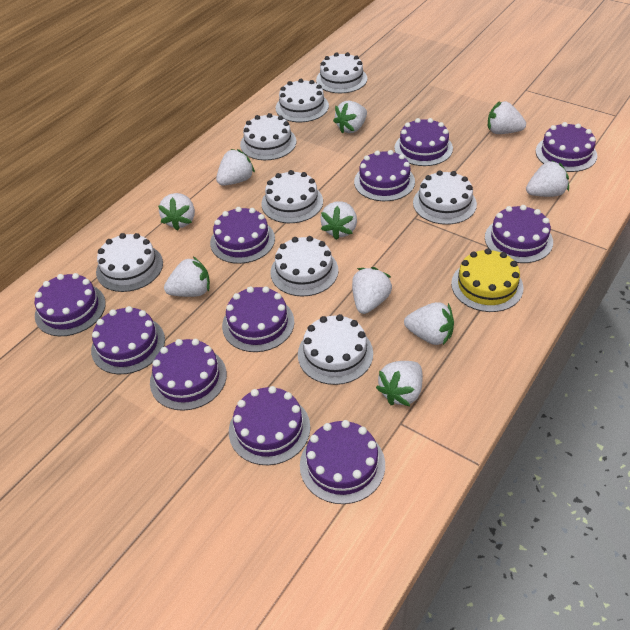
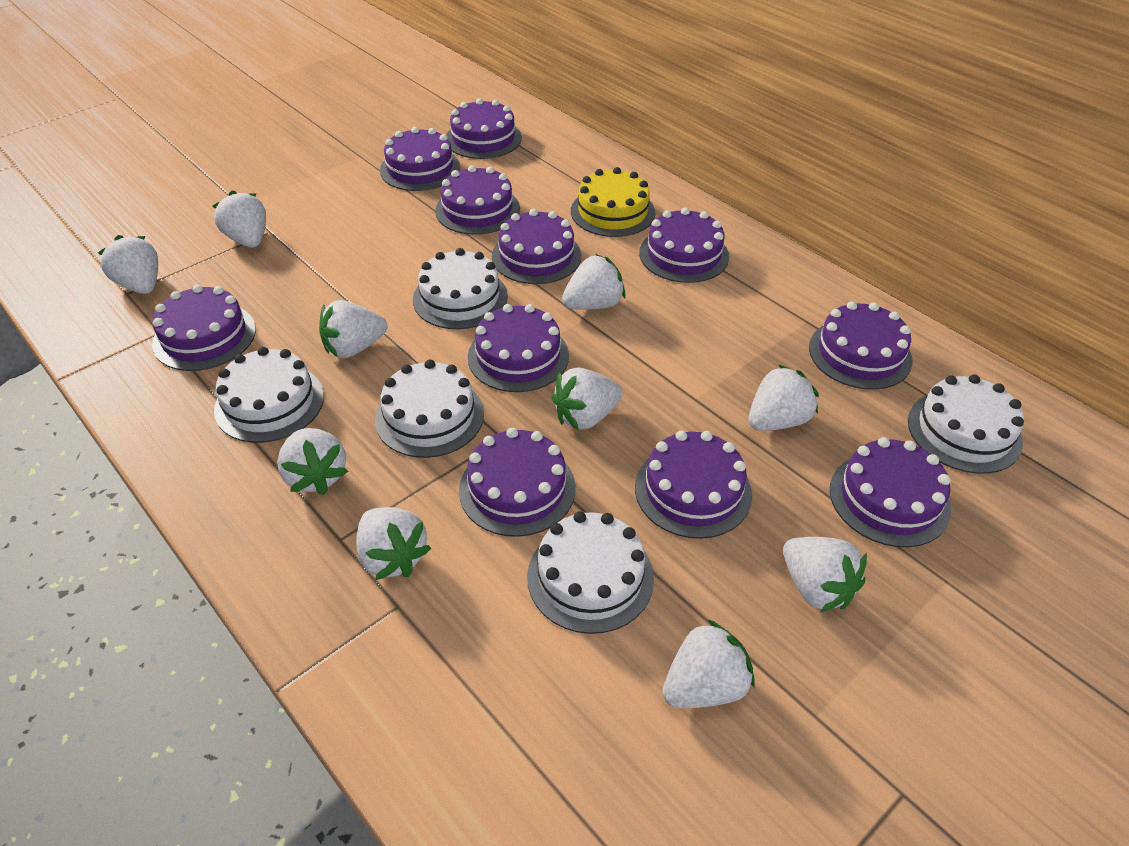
white cake: [96,233,163,292] [240,113,296,160] [261,170,323,223] [271,236,338,296] [276,79,329,122] [298,314,373,385] [316,52,367,93] [413,171,477,225] = 8 -> [214,347,324,443] [375,360,484,458] [413,248,508,329] [527,511,654,634] [908,374,1024,474] = 5

